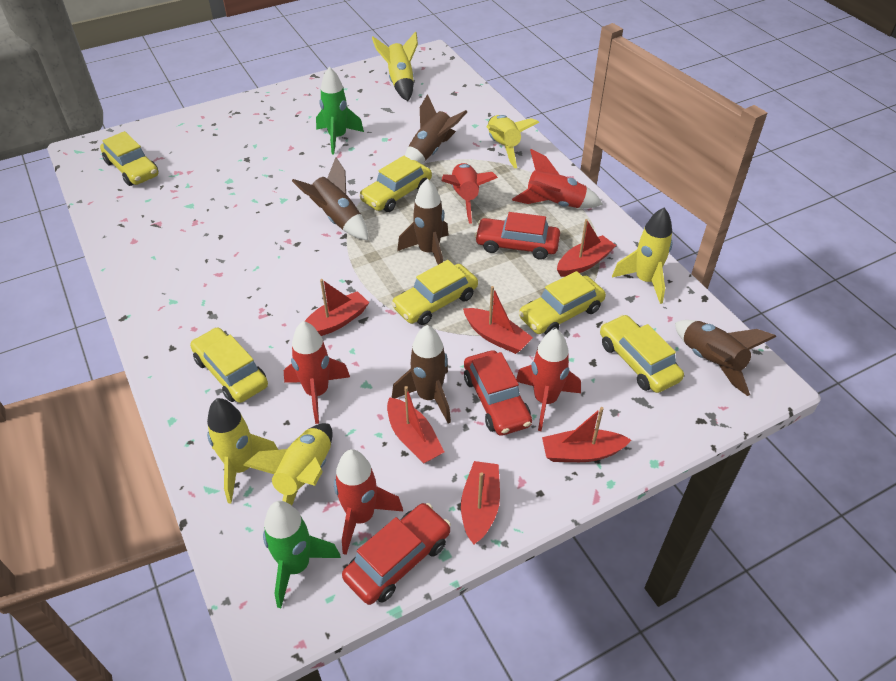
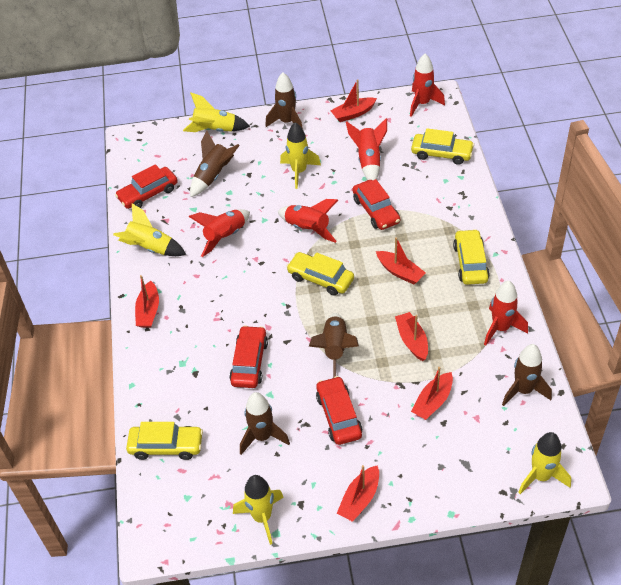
green rocket: [263,501,341,608] [316,67,364,154] = 2 -> none = 0
red car: [342,503,451,605] [464,350,532,436] [475,212,560,260] = 3 -> [115,164,178,209] [229,325,268,388] [316,376,362,445] [352,179,400,230] = 4
yellow car: [100,131,158,186] [190,327,268,403] [359,156,432,212] [391,260,478,325] [519,271,606,335] [600,315,684,393] = 6 -> [126,422,203,460] [286,252,354,296] [411,128,474,165] [453,229,490,285] = 4

